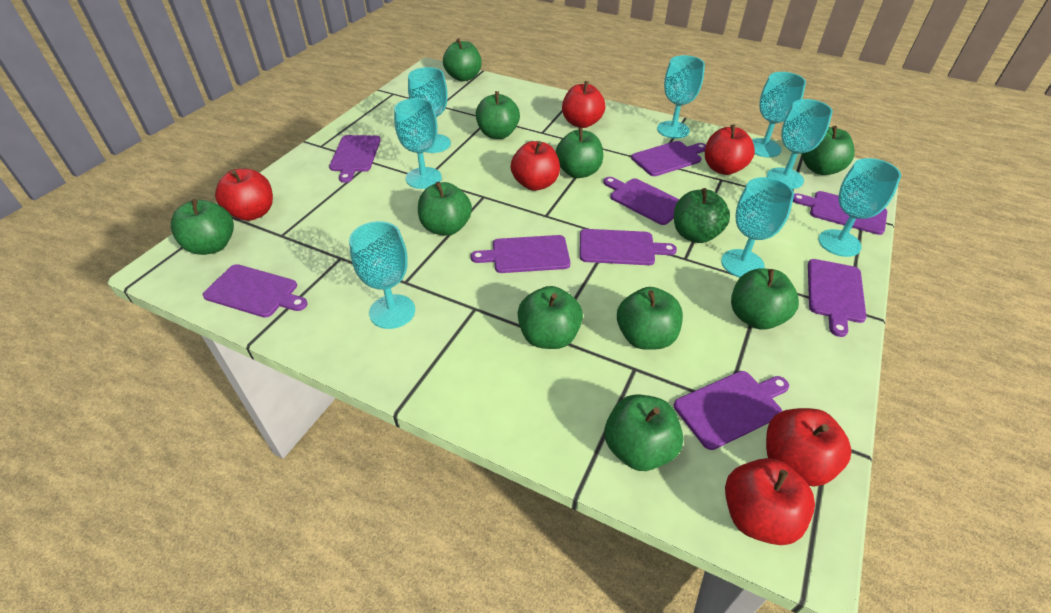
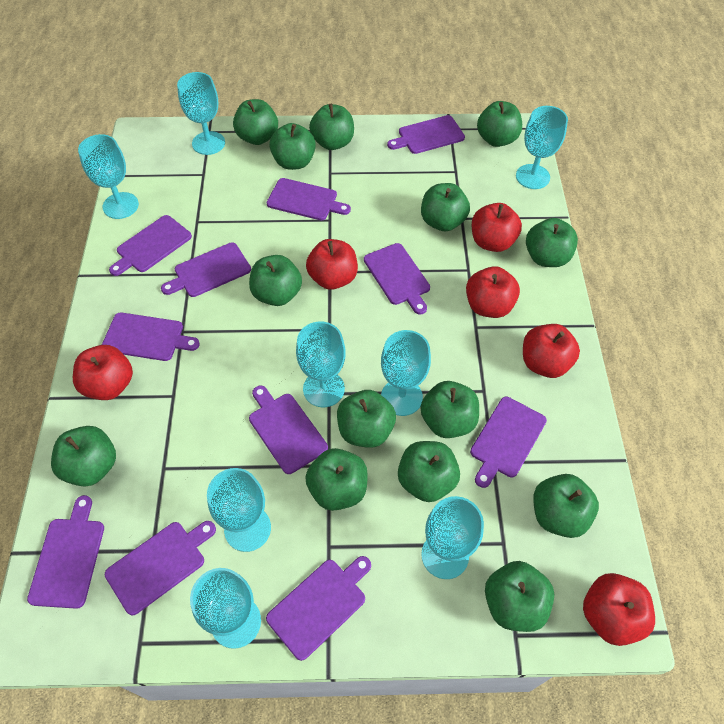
green apple: [171,199,234,255] [418,182,472,236] [443,38,482,81] [476,91,520,139] [518,286,583,349] [555,128,603,178] [604,394,683,471] [617,287,683,350] [674,188,730,243] [731,269,799,330] [802,126,854,175] = 11 -> [51,426,116,486] [233,99,278,145] [249,255,302,306] [269,123,316,170] [305,448,368,511] [309,104,354,150] [337,390,396,448] [398,441,460,502] [420,381,479,438] [421,183,470,231] [477,101,522,147] [485,561,554,632] [526,218,578,267] [533,474,599,538] = 14
purple cutting board: [203,264,308,318] [329,135,381,183] [471,235,570,273] [580,229,677,265] [603,177,679,225] [631,141,706,176] [674,371,789,450] [793,191,887,235] [808,259,866,337] = 9 -> [27,495,104,609] [102,312,200,361] [105,521,216,615] [109,215,192,276] [161,242,251,297] [249,386,328,474] [266,178,351,220] [266,556,371,661] [364,243,430,315] [387,115,465,154] [470,397,547,488] = 11

